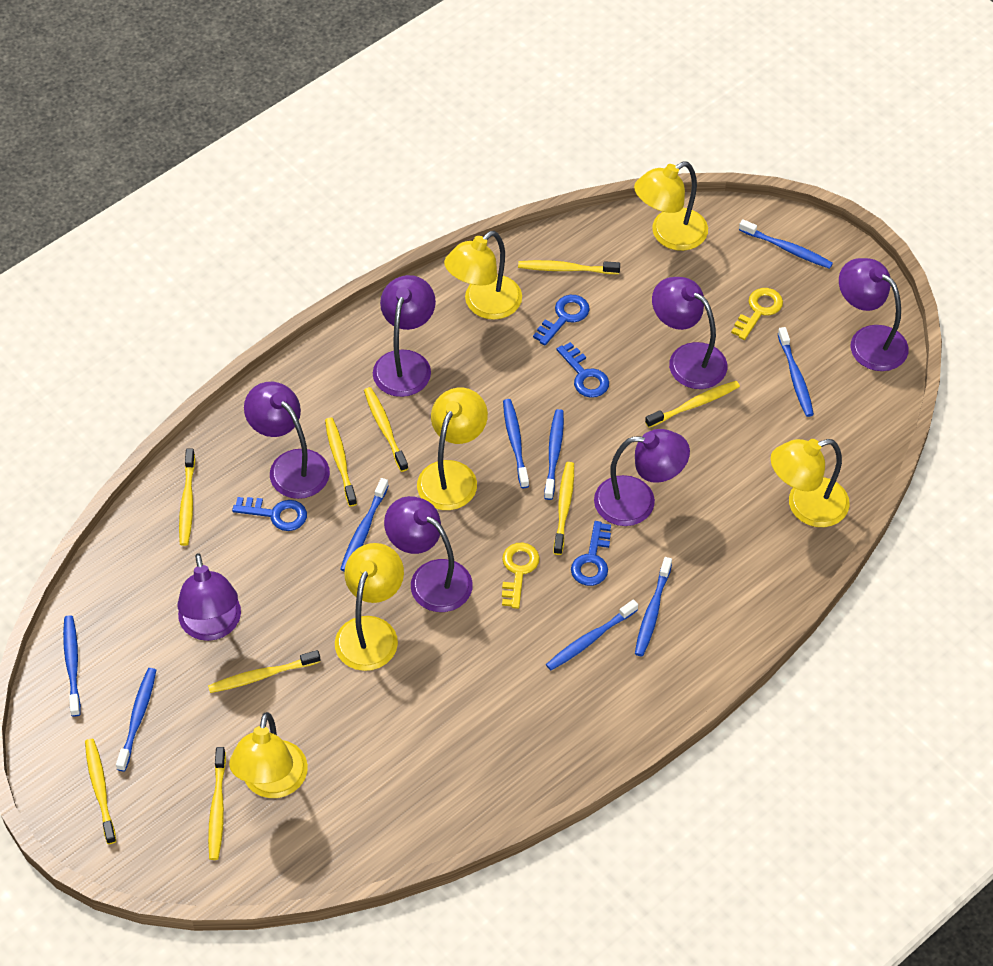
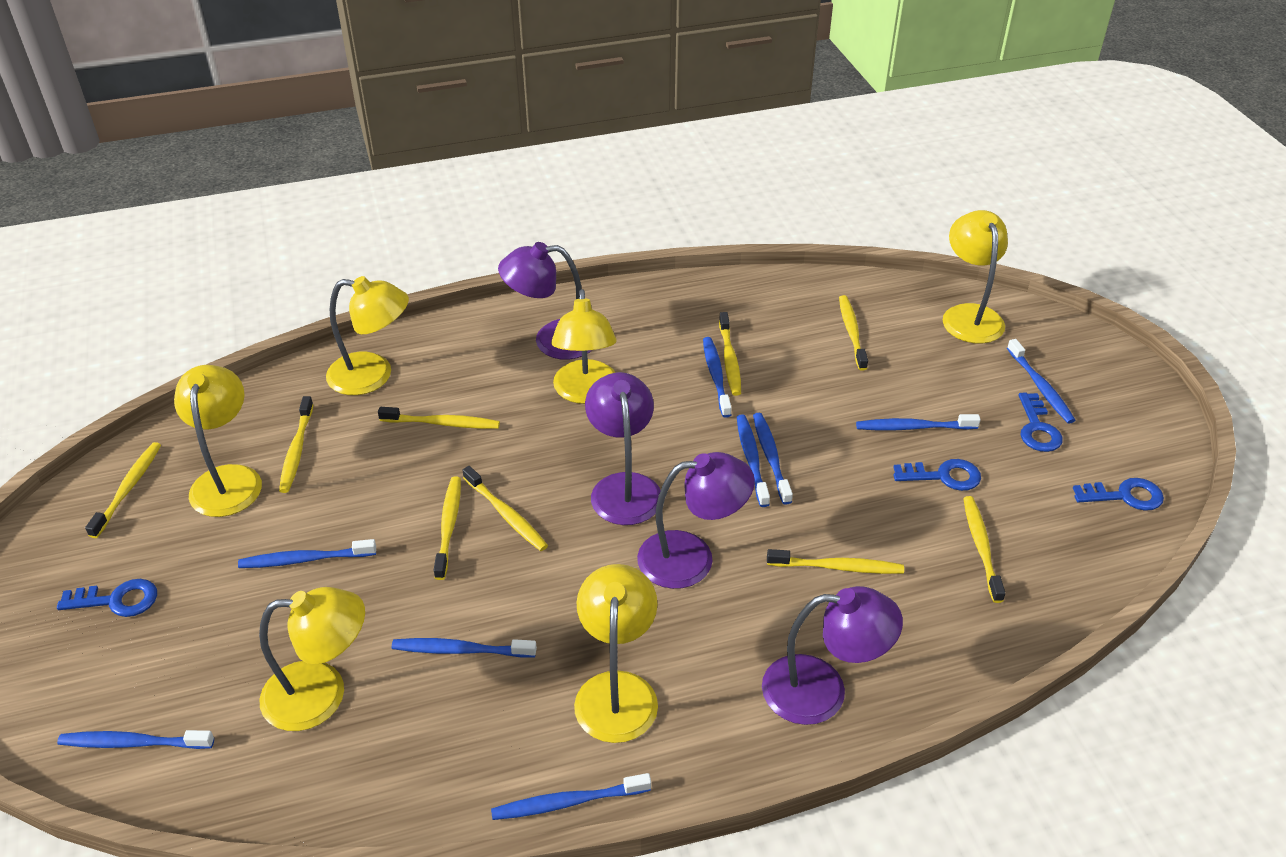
purple lamp: [178,553,241,641] [244,382,330,499] [373,275,436,397] [384,496,473,612] [594,429,690,526] [652,277,727,389] [839,258,908,371] = 7 -> [498,242,592,360] [585,372,661,525] [637,452,755,589] [762,586,903,725] = 4
yellow key: [502,542,540,609] [731,288,783,340] = 2 -> none = 0

